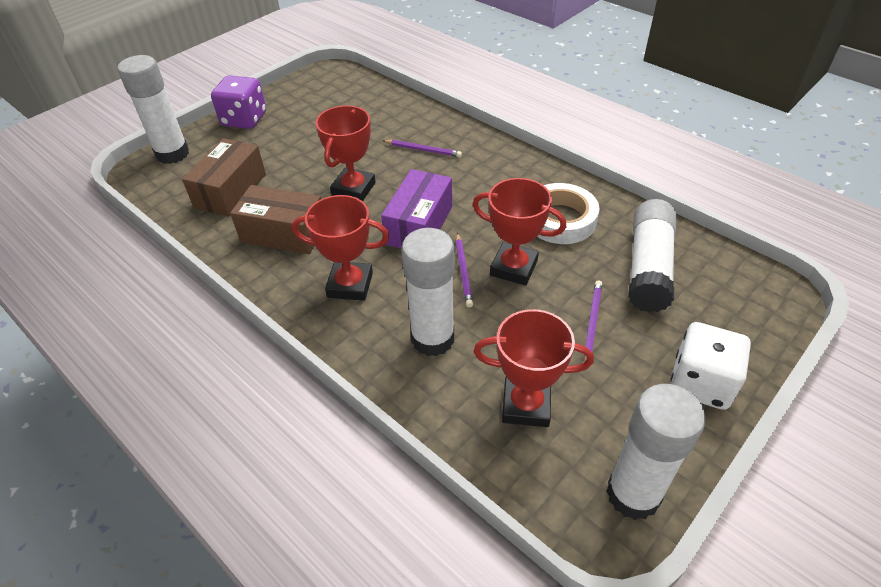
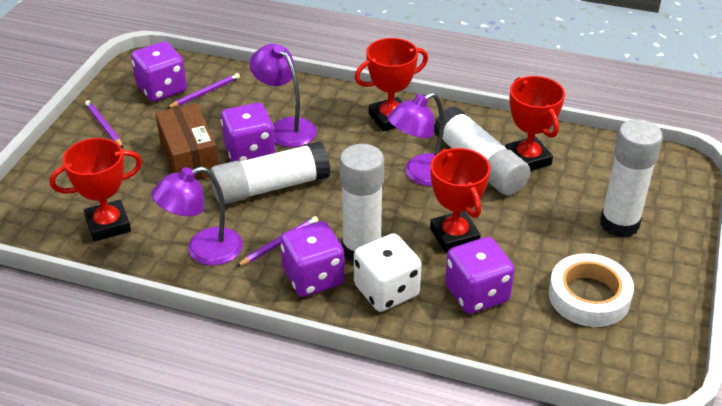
brown box: [182,138,266,216] [230,185,321,254] = 2 -> [155,103,219,180] = 1
purple box: [381,169,452,248] = 1 -> none = 0
purple dice: [211,75,266,129] = 1 -> [131,42,187,102] [221,103,275,162] [280,221,345,297] [445,237,515,314] = 4
purple lamp: none = 0 -> [152,166,243,266] [250,44,317,147] [387,92,444,186] = 3

